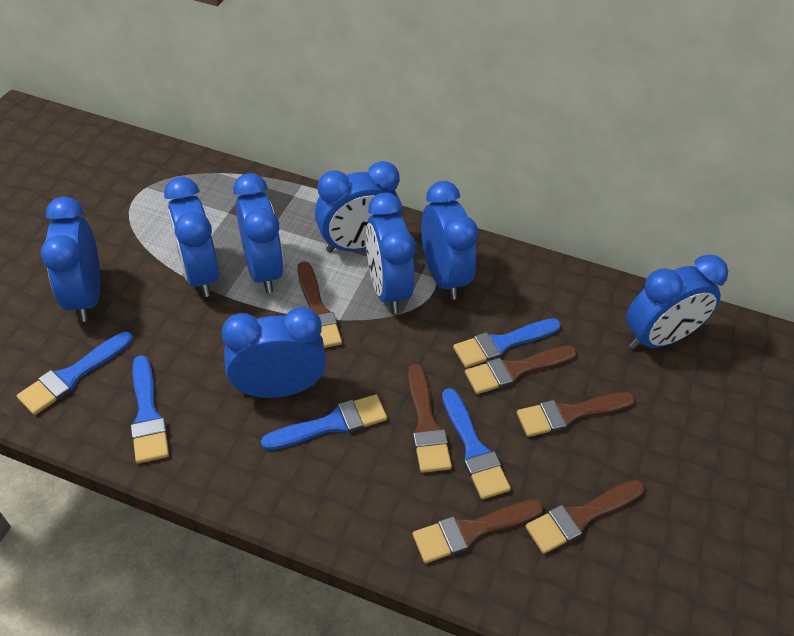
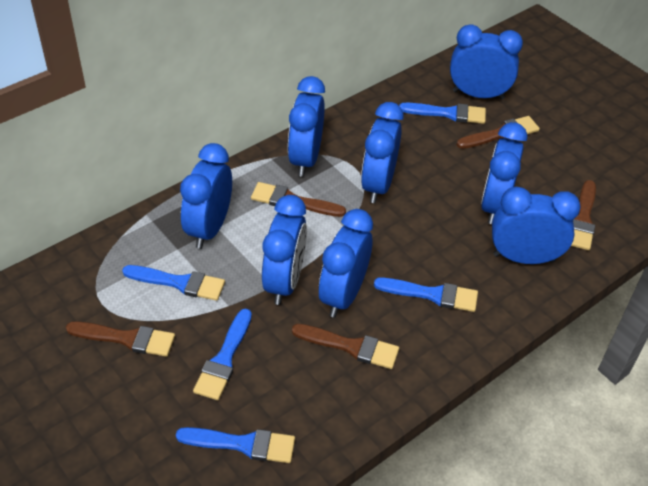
brown brush: [297,261,342,348] [408,364,452,473] [413,499,543,563] [465,346,577,394] [517,392,635,437] [525,479,644,554] = 6 -> [66,321,175,357] [251,182,346,217] [292,324,399,369] [457,116,540,149] [571,180,596,250] = 5

